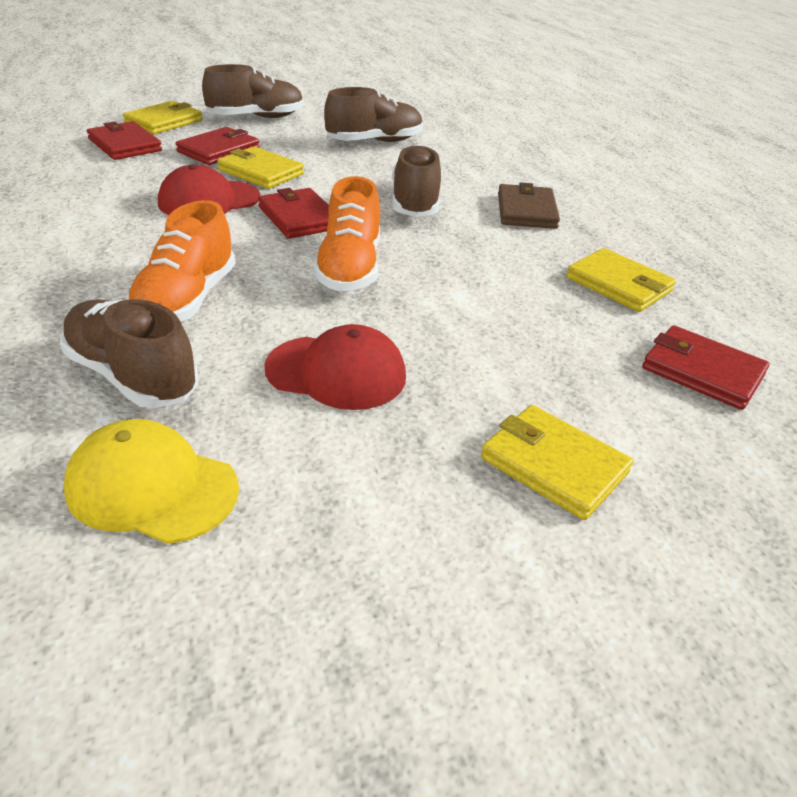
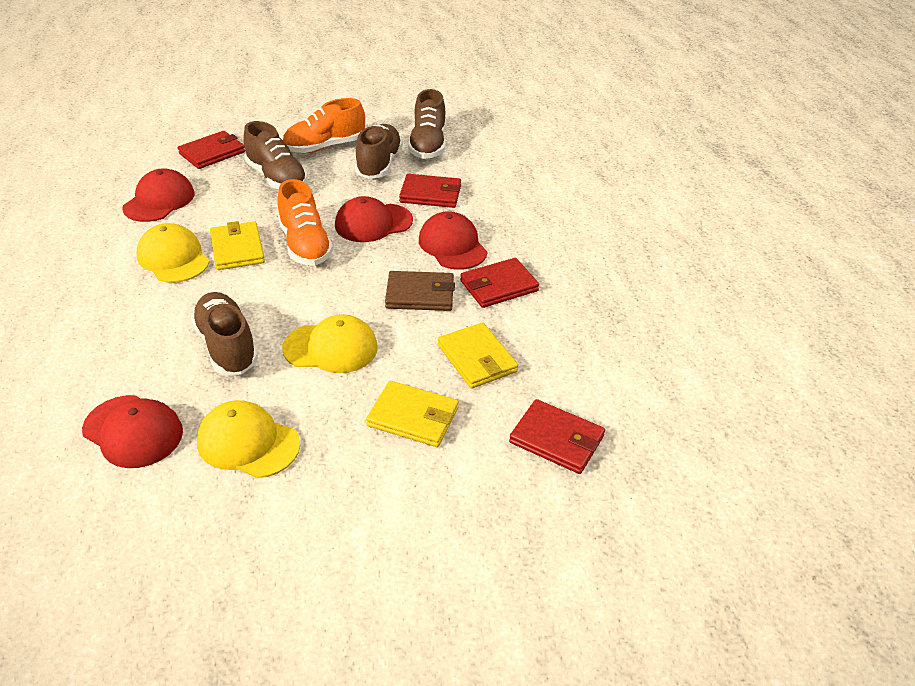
red cap: [158,164,260,215] [264,324,406,410] = 2 -> [82,395,183,468] [122,168,195,222] [335,196,413,242] [419,211,488,270] = 4
yellow cap: [64,419,239,544] = 1 -> [137,223,210,283] [197,400,300,478] [282,314,378,373] = 3
yellow wallet: [123,101,202,134] [217,146,304,189] [481,405,633,520] [566,248,676,312] = 4 -> [210,221,265,270] [366,381,459,447] [438,322,518,389] = 3

